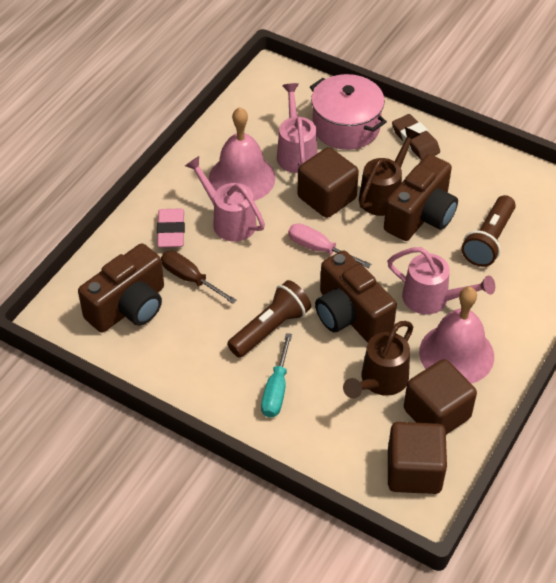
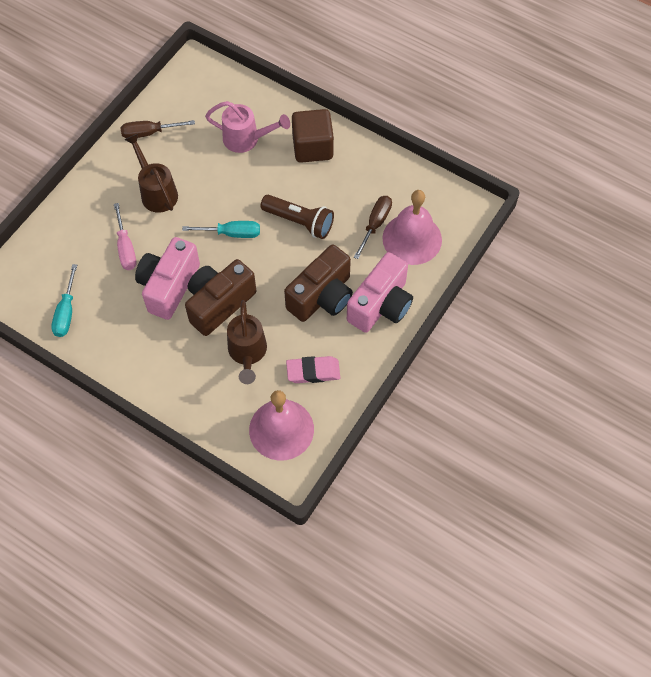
brown camera: [78,243,164,333] [315,250,397,343] [384,154,458,241] = 3 -> [185,259,256,336] [284,244,353,322] = 2
brown cube: [298,147,359,218] [388,422,447,494] [404,359,477,434] = 3 -> [292,109,334,163] = 1
brown eraser: [392,114,440,160] = 1 -> none = 0
brown flashlight: [227,280,311,358] [461,195,516,267] = 2 -> [261,195,334,239] = 1
brown screwdriver: [161,251,237,304] = 1 -> [121,120,195,138] [354,196,392,259] = 2
pink camera: none = 0 -> [135,237,200,320] [347,252,413,333] = 2
pink pot: [310,74,387,150] = 1 -> none = 0
pink watering can: [185,156,265,242] [277,83,318,173] [387,247,495,315] = 3 -> [205,101,290,153] = 1
turquoise screwdriver: [261,333,292,418] = 1 -> [51,264,77,337] [182,221,260,238] = 2

